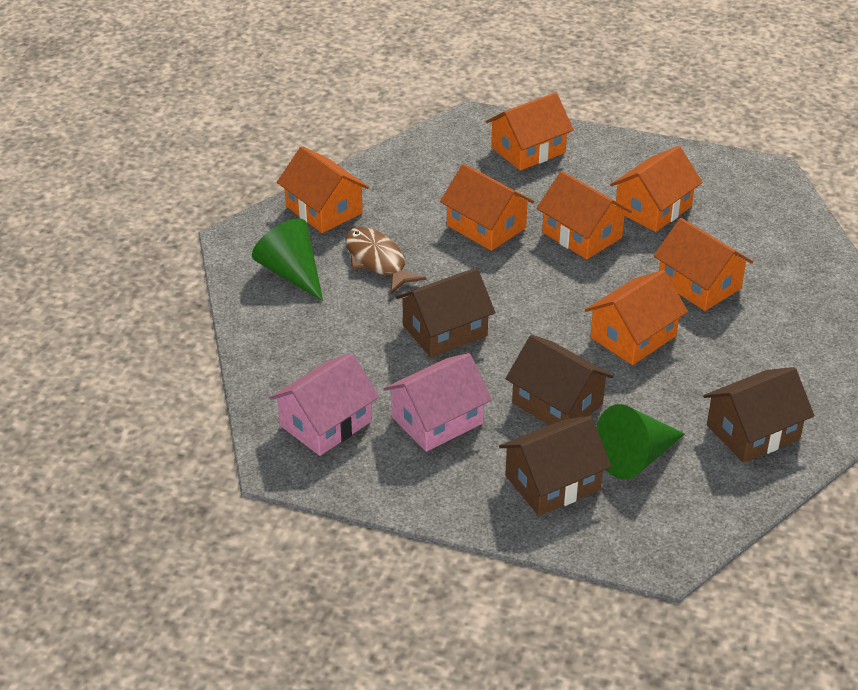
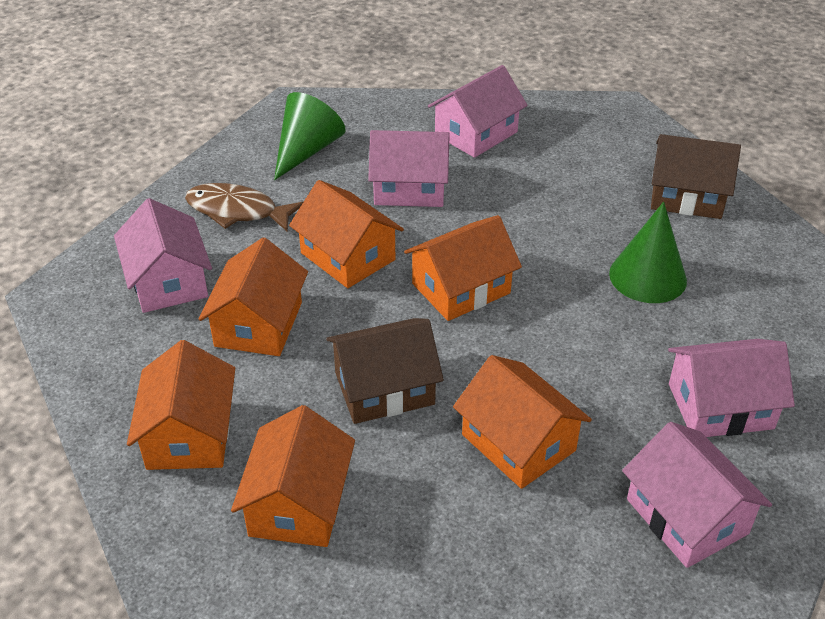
brown house: [396,268,496,357] [499,416,611,516] [505,335,613,425] [703,367,814,463] = 4 -> [326,318,444,424] [651,134,741,219] = 2
orange house: [277,146,369,233] [440,164,534,251] [486,92,574,171] [537,171,632,259] [585,270,688,365] [610,146,703,232] [654,218,753,311] = 7 -> [127,340,235,470] [199,237,308,356] [231,405,355,547] [289,180,404,288] [404,215,522,321] [453,355,592,489] = 6
pink house: [269,353,379,456] [384,353,492,452] = 2 -> [114,198,212,313] [368,130,450,207] [428,65,528,158] [622,422,772,568] [668,339,795,437] = 5

